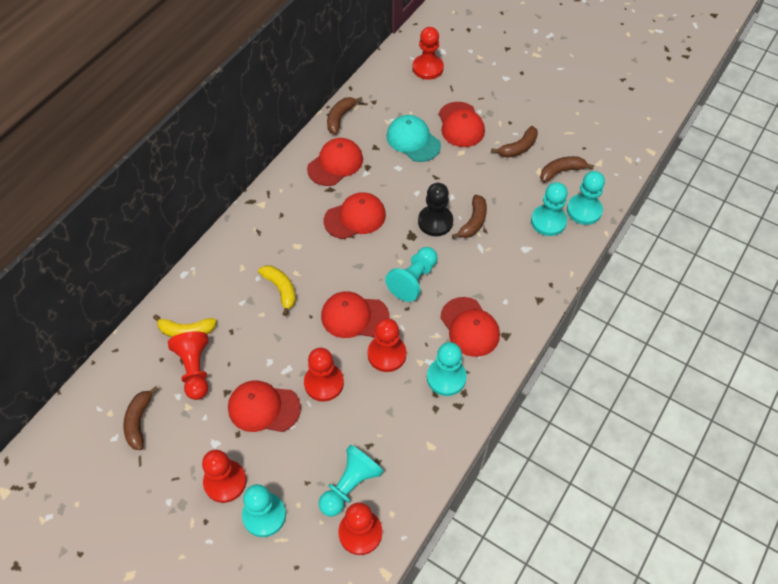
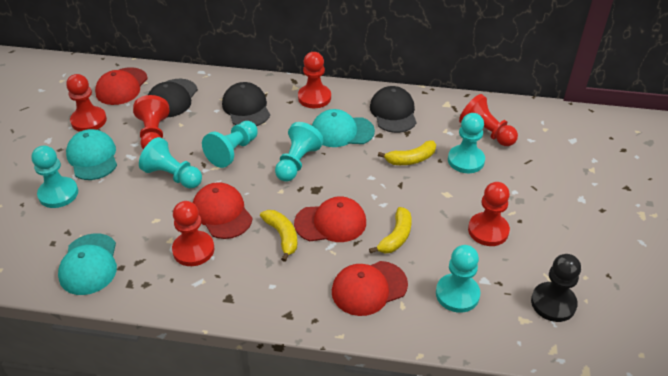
black cap: none = 0 -> [148,79,198,117] [222,82,270,126] [370,86,417,133] = 3
brown banana: [123,386,159,450] [327,97,363,134] [452,194,487,239] [491,126,538,158] [540,156,594,182] = 5 -> none = 0
red cap: [228,380,301,432] [307,138,363,186] [321,291,390,338] [324,192,386,239] [439,102,485,147] [440,297,500,357] = 6 -> [95,67,148,105] [193,182,253,239] [294,196,366,242] [332,261,408,316] = 4
turquoise cap: [386,115,441,162] = 1 -> [58,233,117,295] [66,129,117,180] [312,109,375,147] = 3
yellow banana: [153,314,217,337] [258,265,296,316] = 2 -> [260,210,297,262] [369,207,412,253] [378,140,436,165] = 3

